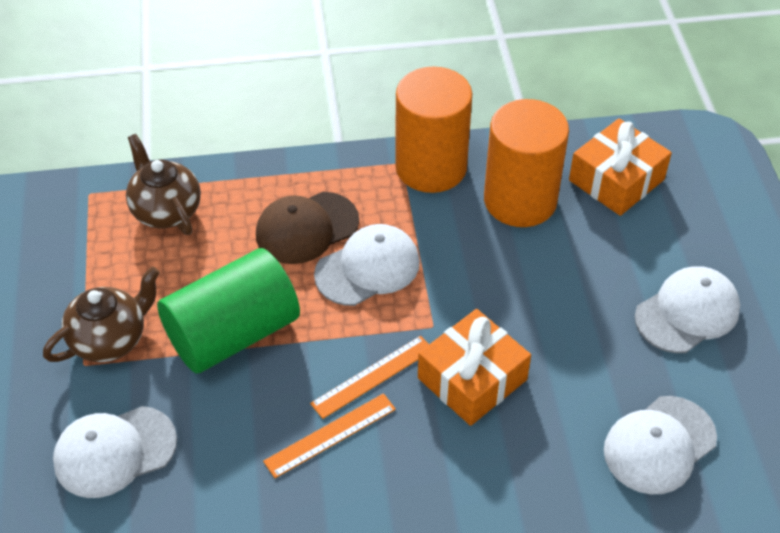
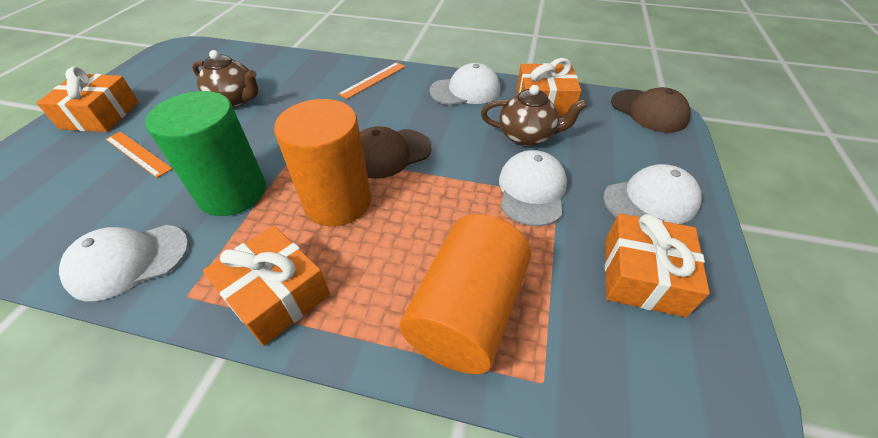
brown cap: [256,192,359,264] = 1 -> [360,126,431,179] [611,87,690,133] = 2
orange gift: [418,309,531,426] [569,118,672,216] = 2 -> [36,67,139,132] [203,225,330,346] [517,58,581,117] [605,213,710,317] = 4

